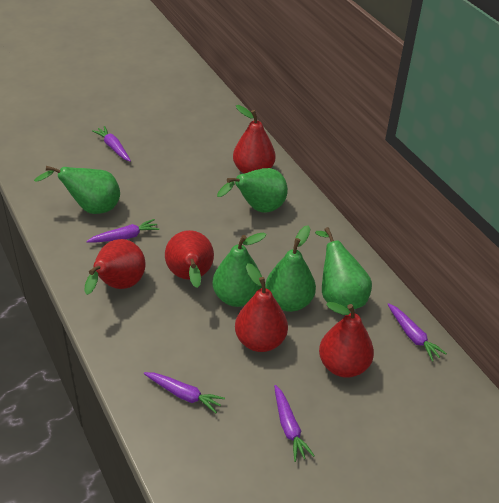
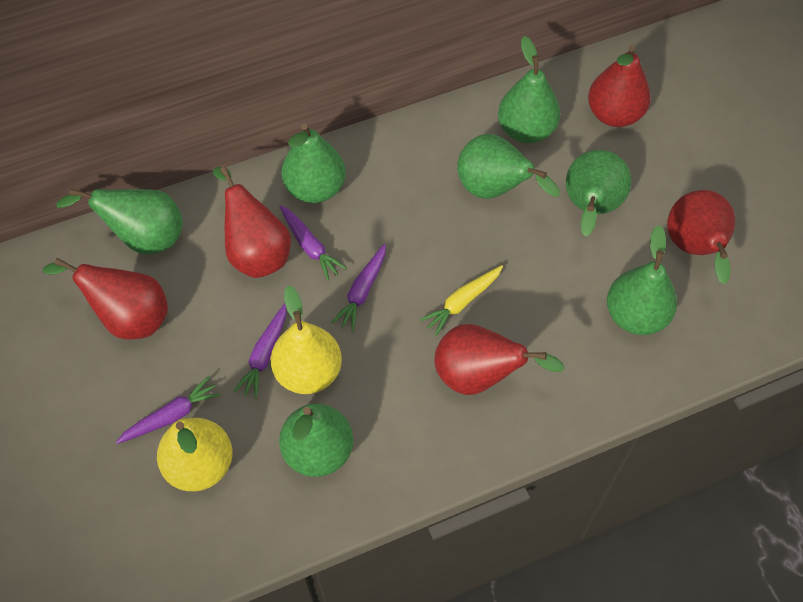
green pear: [34,166,120,214] [213,232,267,307] [217,168,288,213] [265,225,316,312] [315,227,372,311] = 5 -> [56,188,183,254] [279,404,353,477] [281,123,346,203] [457,134,560,199] [498,36,560,143] [566,150,631,237] [607,225,677,335] = 7
purple carrot: [86,219,159,243] [92,126,131,162] [144,372,225,413] [274,385,315,462] [387,303,447,362] = 5 -> [116,376,221,444] [233,303,287,399] [279,205,347,281] [331,244,386,332] = 4
yellow carrot: none = 0 -> [420,265,503,336] = 1
yellow pear: none = 0 -> [157,418,232,491] [271,285,342,394] = 2

